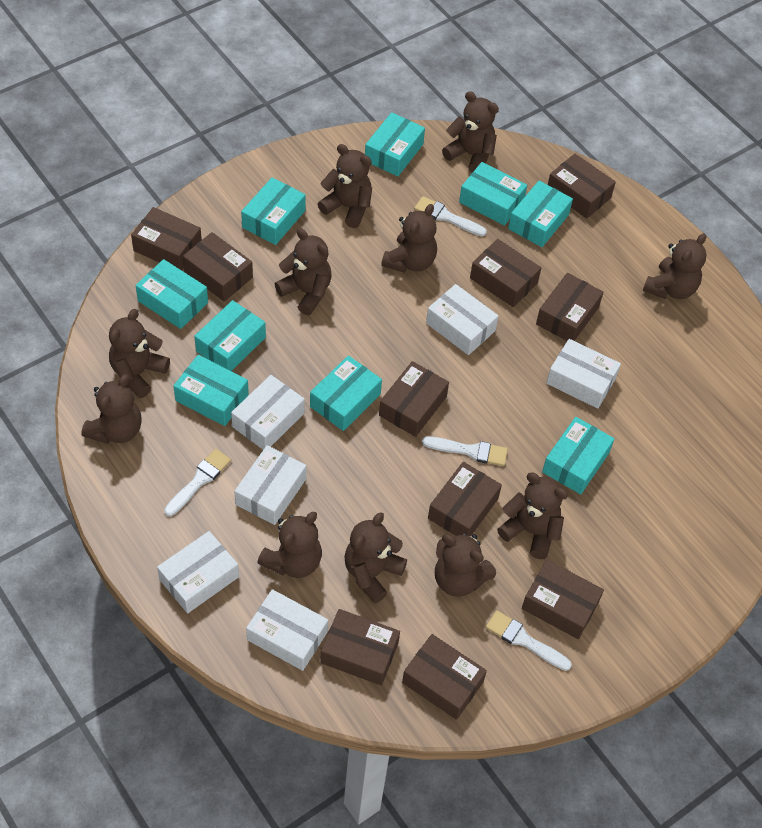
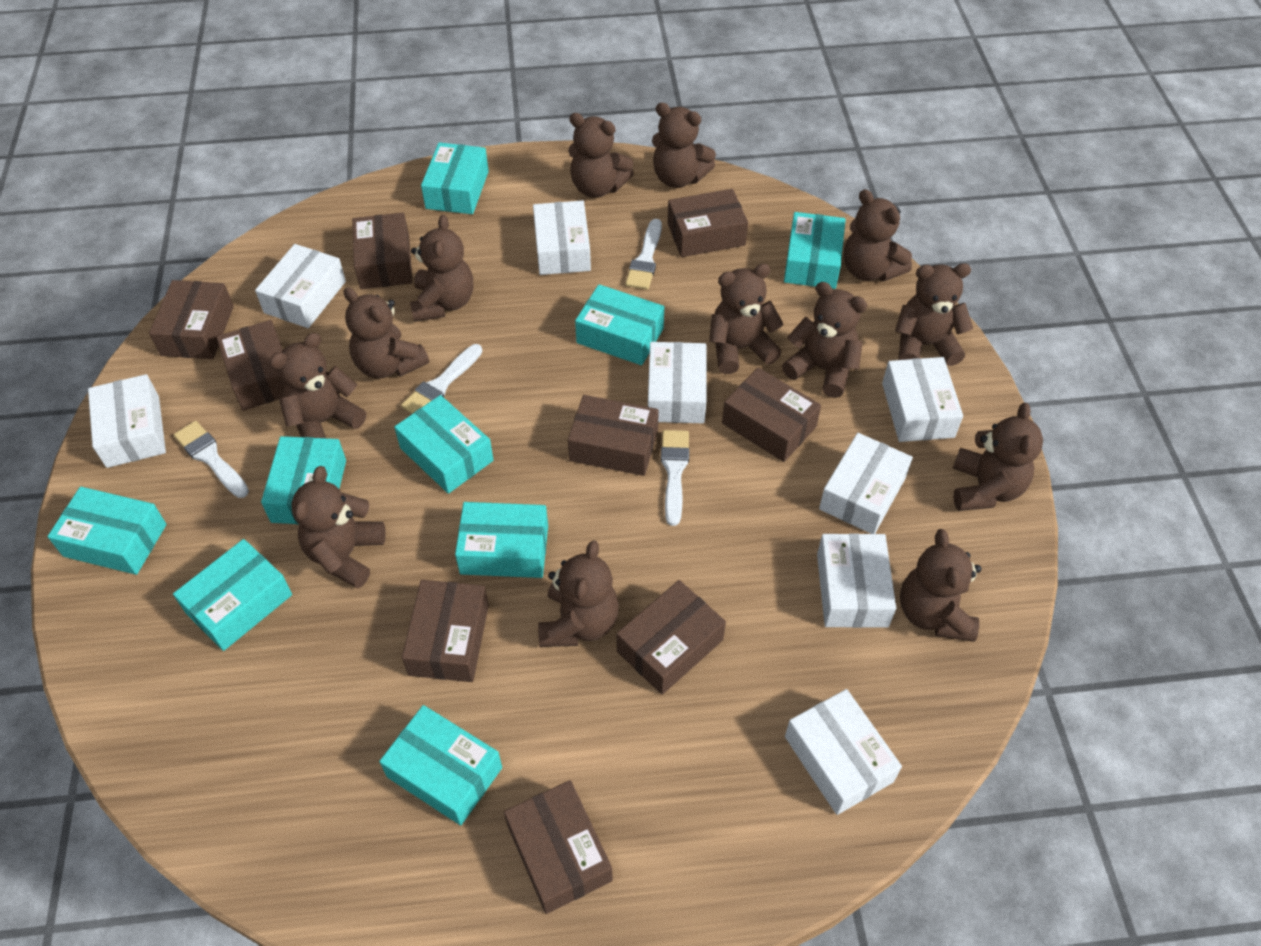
brown box: [131,207,202,270] [183,232,253,301] [320,609,400,686] [379,361,449,437] [402,634,487,720] [428,462,502,536] [470,239,541,307] [522,560,604,639] [536,273,604,341] [548,154,616,219] = 10 -> [149,280,234,359] [216,320,285,411] [352,213,413,289] [402,580,489,682] [504,780,613,914] [568,395,659,476] [616,580,726,695] [668,189,748,257] [722,368,821,462] = 9
brown teddy bear: [82,374,142,444] [109,309,170,398] [257,512,322,578] [275,228,332,315] [318,144,372,228] [344,512,407,604] [381,204,437,273] [435,533,496,597] [442,91,499,173] [497,473,568,559] [643,233,707,299] = 11 -> [269,333,366,438] [291,466,386,588] [344,287,429,378] [410,215,473,322] [538,540,619,647] [568,113,634,198] [652,102,716,188] [709,264,784,374] [782,282,867,398] [844,189,912,281] [895,263,973,366] [900,529,981,642] [953,403,1043,511] = 13
white box: [157,531,239,613] [231,375,305,450] [235,445,306,525] [246,589,328,671] [426,284,499,355] [546,339,621,409] = 6 -> [88,374,166,468] [255,244,346,328] [533,200,591,275] [648,342,707,423] [785,689,902,815] [817,533,896,628] [819,433,913,534] [882,357,963,442] = 8

